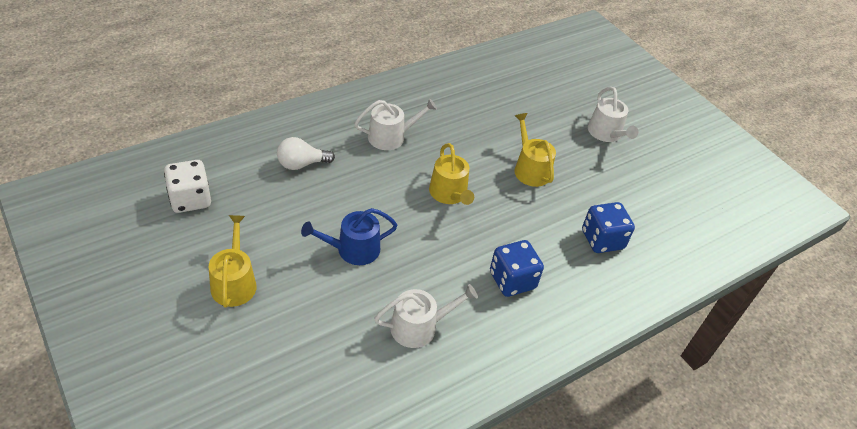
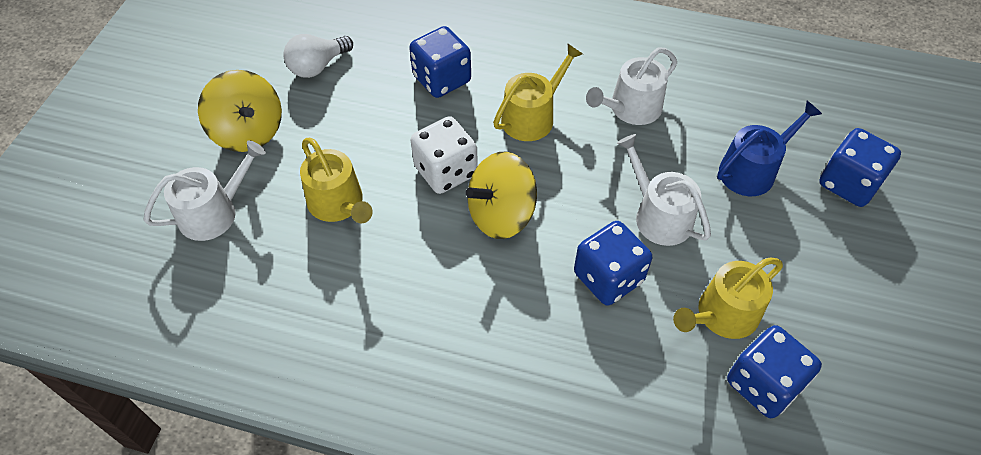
blue dice: [490,240,544,297] [582,202,635,253] = 2 -> [409,26,471,98] [574,221,652,306] [727,325,822,418] [819,128,901,207] = 4
yellow spinning top: none = 0 -> [198,70,282,152] [466,151,537,239] = 2

